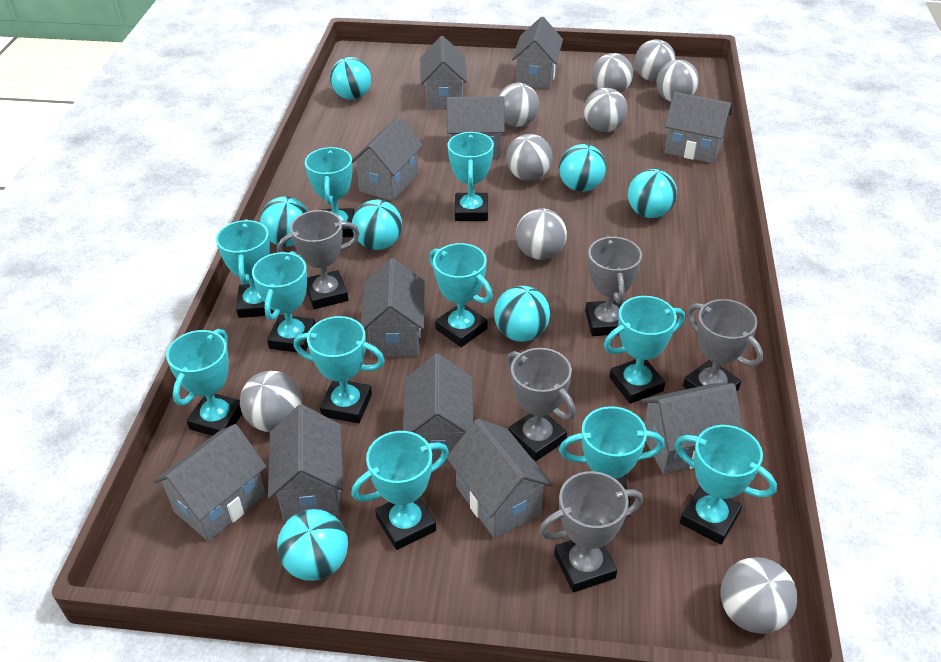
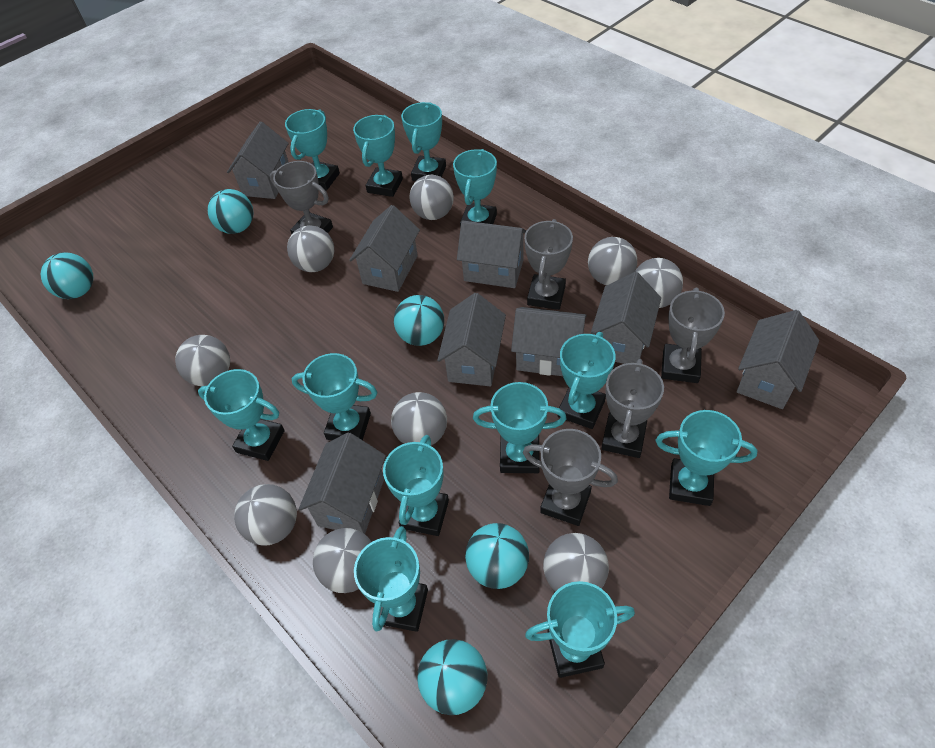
grey house: [154,424,267,541] [268,404,343,522] [352,117,423,201] [361,258,425,357] [403,354,473,464] [420,36,467,110] [447,96,505,158] [447,419,553,539] [512,17,563,89] [641,383,744,474] [664,92,732,163] = 11 -> [227,122,289,199] [299,432,386,534] [349,205,420,292] [437,293,506,386] [457,221,527,288] [511,307,587,376] [590,272,661,364] [737,310,819,409] = 8
turquoise ball: [260,196,309,247] [277,509,348,581] [330,57,371,100] [352,200,402,250] [494,286,550,342] [559,144,606,192] [628,169,677,218] = 7 -> [41,253,93,299] [208,189,254,234] [394,295,444,346] [417,639,487,715] [465,523,529,589] = 5
turquoise trophy: [166,329,242,436] [216,219,274,318] [252,251,316,353] [294,316,385,423] [305,147,354,237] [351,431,449,550] [429,243,493,347] [447,132,494,221] [559,406,665,517] [604,296,685,404] [675,425,777,545] = 11 -> [198,369,285,461] [285,109,340,190] [292,353,378,440] [353,115,403,197] [354,526,428,632] [383,435,449,536] [401,102,446,181] [453,149,497,227] [473,382,567,473] [525,581,635,678] [558,332,616,429] [656,410,757,506] = 12

